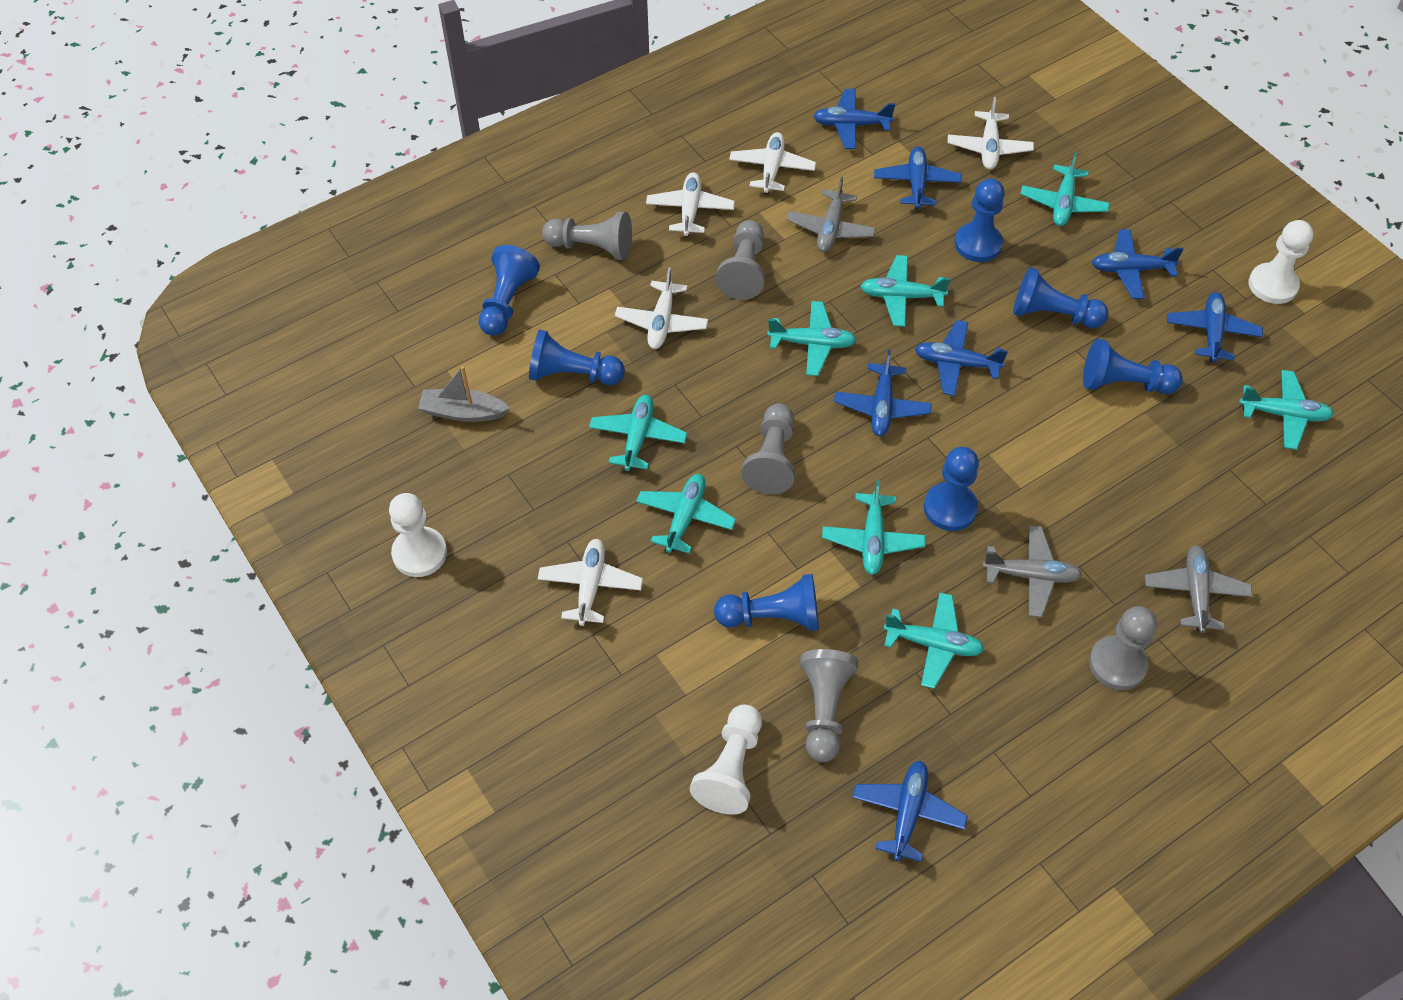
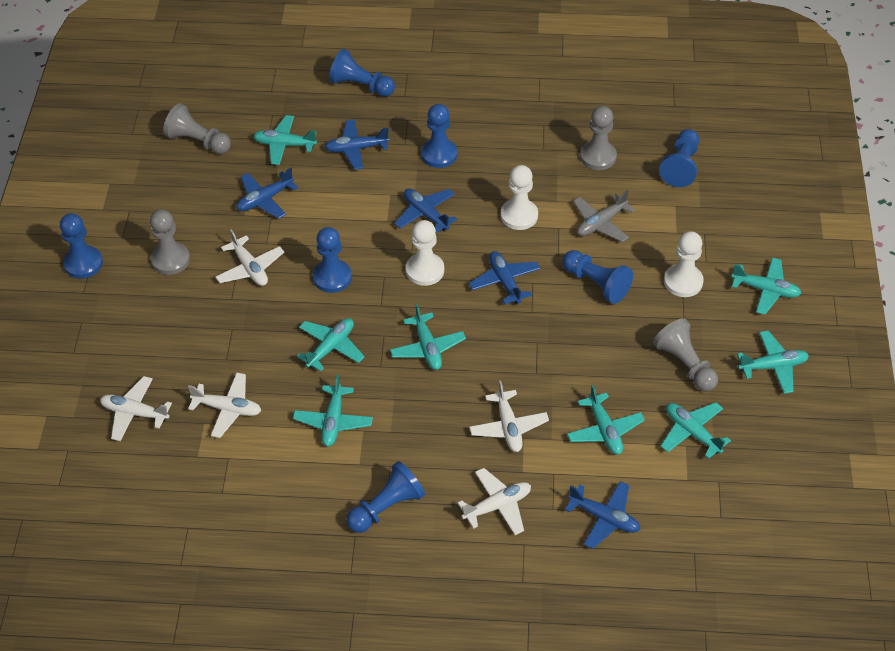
blue plane: [813,89,895,149] [834,350,932,436] [852,761,968,862] [874,147,962,210] [915,320,1008,396] [1092,229,1184,299] [1167,292,1263,362] = 7 -> [237,168,298,219] [325,120,389,170] [394,188,457,233] [469,251,540,304] [565,481,640,549] = 5
grey boat: [418,366,510,422] = 1 -> none = 0
grey pawn: [542,211,632,260] [716,220,765,300] [741,403,795,494] [800,649,858,762] [1089,606,1157,690] = 5 -> [150,209,190,275] [163,103,231,154] [580,106,617,170] [653,318,718,391] = 4
grey plane: [786,177,876,252] [982,526,1082,617] [1145,545,1253,633] = 3 -> [573,190,635,242] = 1

